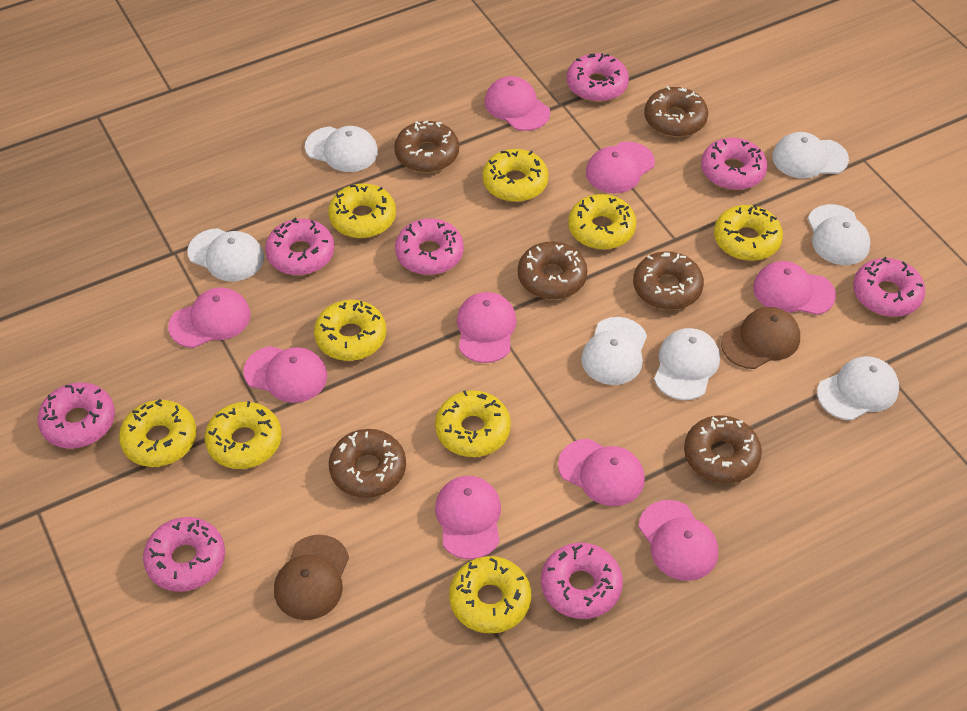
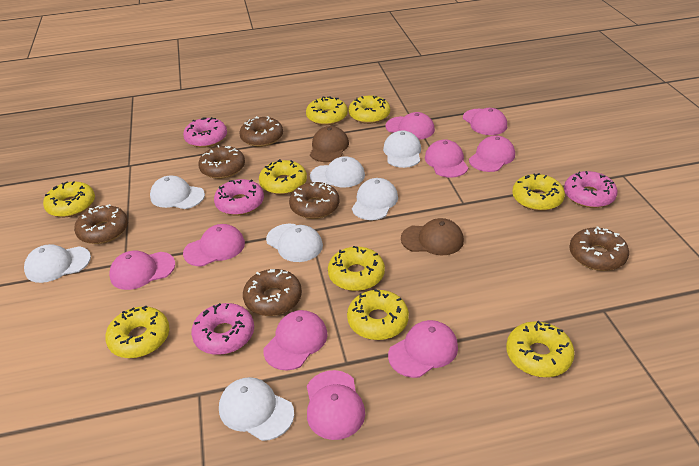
pink donut: [38,382,115,448] [143,517,225,592] [265,218,334,275] [395,218,464,275] [541,543,623,619] [567,53,629,102] [701,138,767,190] [853,257,925,317] = 8 -> [183,117,227,148] [191,303,254,355] [214,179,264,215] [564,171,617,208] = 4

